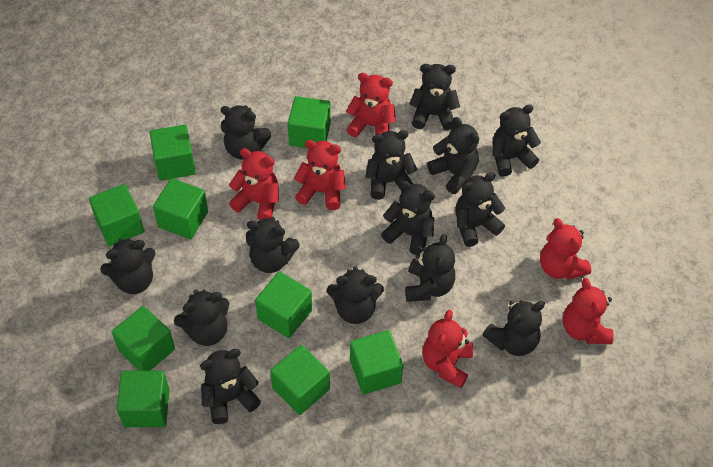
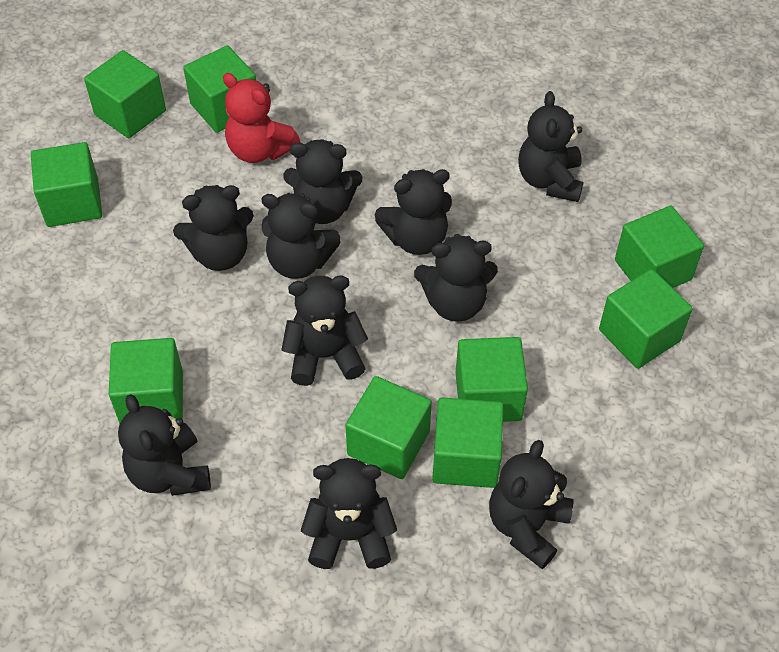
black teddy bear: [100,238,156,294] [174,289,229,346] [200,349,261,424] [221,105,271,159] [246,217,300,273] [327,266,384,324] [365,130,418,200] [381,180,435,255] [405,234,455,302] [409,64,460,130] [427,117,479,194] [455,172,505,247] [482,300,545,356] [492,105,541,177] = 14 -> [118,394,211,496] [173,185,254,271] [261,193,341,279] [281,275,368,386] [283,139,362,224] [301,458,397,569] [375,169,452,255] [414,234,498,322] [489,440,574,569] [518,91,583,202] = 10
red teddy bear: [229,148,279,220] [294,140,346,210] [346,73,396,137] [422,310,473,388] [540,218,591,280] [563,278,614,344] = 6 -> [223,73,300,163] = 1

